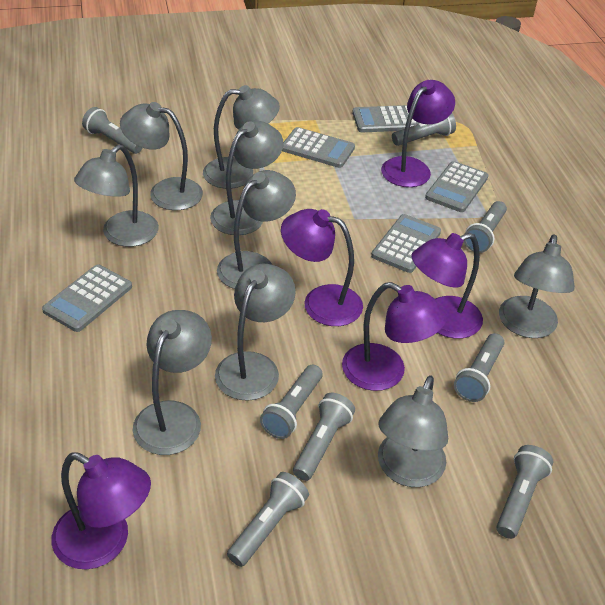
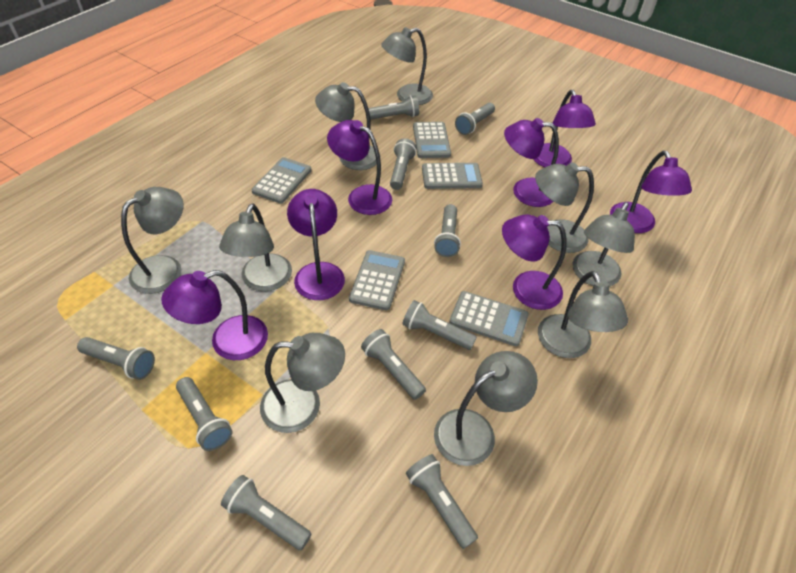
grey flashlight: [82,107,142,154] [227,472,309,567] [260,365,323,439] [293,393,355,481] [392,114,456,146] [454,333,504,402] [464,201,507,253] [496,445,554,539] = 8 -> [77,337,155,380] [176,377,232,451] [221,475,312,550] [361,329,426,400] [368,95,419,120] [390,138,416,190] [402,300,477,350] [406,454,478,549] [434,204,461,257] [455,103,495,135] = 10
purple lamp: [52,453,151,569] [281,209,363,326] [342,282,447,391] [381,80,455,187] [411,233,483,339] = 5 -> [161,270,268,360] [287,189,345,300] [327,120,392,215] [502,214,567,310] [504,118,559,207] [533,90,596,167] [610,151,692,233] = 7

